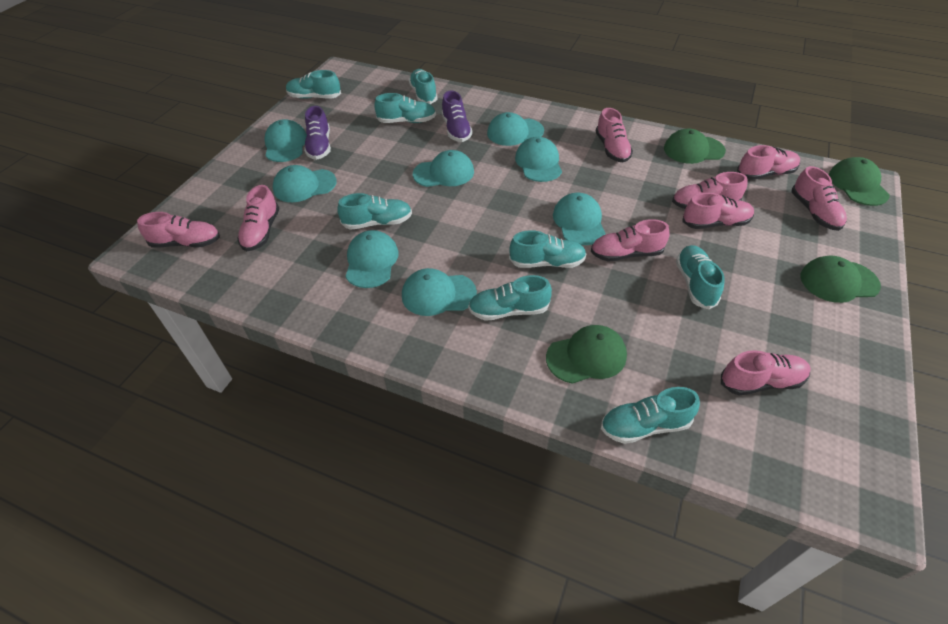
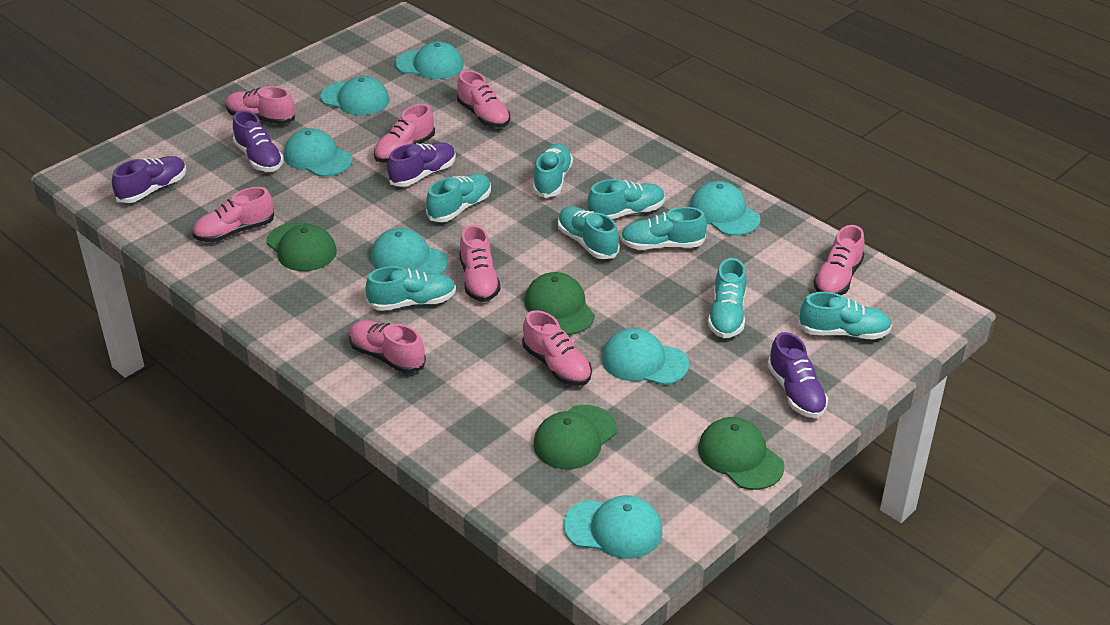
pink shoe: [137,212,220,248] [237,185,279,251] [591,219,670,262] [595,108,633,162] [672,172,747,209] [682,193,754,229] [721,350,811,395] [737,145,800,180] [792,166,847,231] = 9 -> [192,187,274,242] [226,86,295,125] [349,320,426,373] [374,104,435,163] [457,70,510,128] [459,225,501,302] [522,310,592,386] [814,225,864,295] = 8
purple shoe: [304,106,331,160] [442,91,472,142] = 2 -> [112,156,187,203] [233,110,284,172] [387,143,456,187] [767,332,828,418] = 4
turquoise cap: [265,119,307,162] [273,165,336,202] [345,230,398,288] [402,268,477,316] [413,150,474,187] [487,112,544,146] [515,137,562,182] [553,193,605,245] = 8 -> [283,128,353,177] [320,76,390,115] [371,228,448,274] [395,41,464,79] [564,495,662,559] [602,328,689,385] [690,181,761,236] = 7

